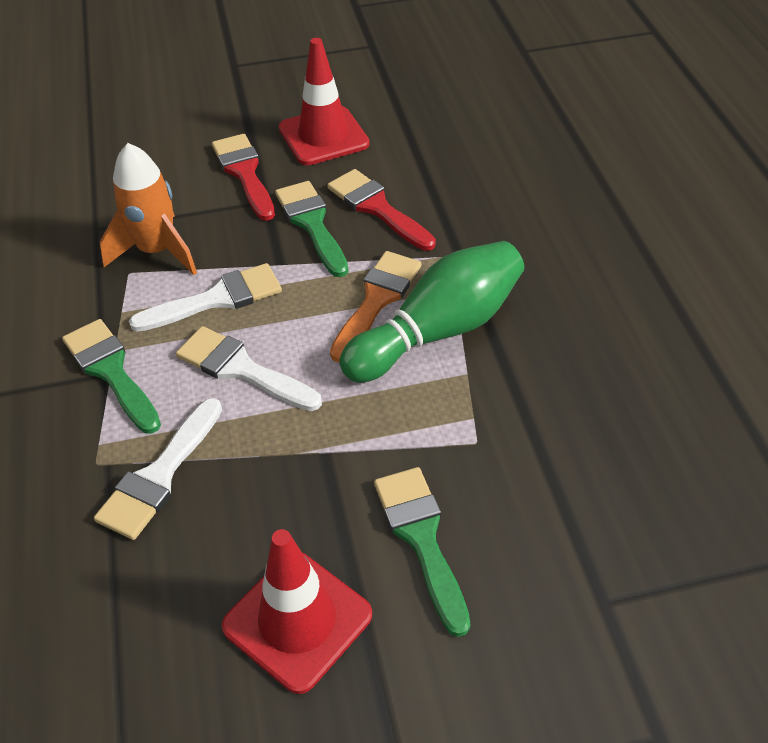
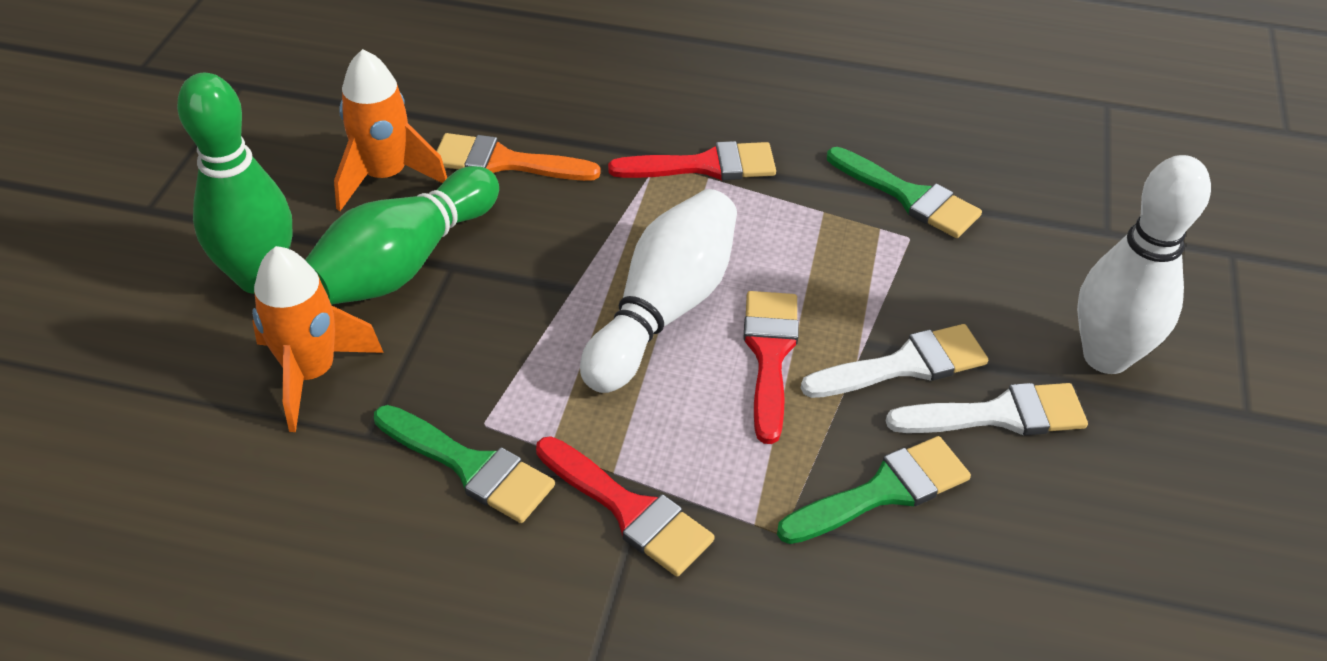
green bowling pin: [339,241,524,382] = 1 -> [177,73,292,294] [305,166,499,305] = 2
orange rocket: [100,143,197,275] = 1 -> [252,246,384,432] [334,49,447,211] = 2
red brush: [212,134,275,221] [327,169,436,251] = 2 -> [536,436,715,577] [608,141,776,180] [743,291,799,444] = 3
red traffic cone: [222,529,372,694] [279,38,370,165] = 2 -> none = 0
white bowling pin: none = 0 -> [580,189,737,393] [1077,155,1211,374] = 2
white brush: [94,398,222,540] [129,263,282,332] [176,326,322,411] = 3 -> [801,324,988,398] [886,383,1088,435] = 2

